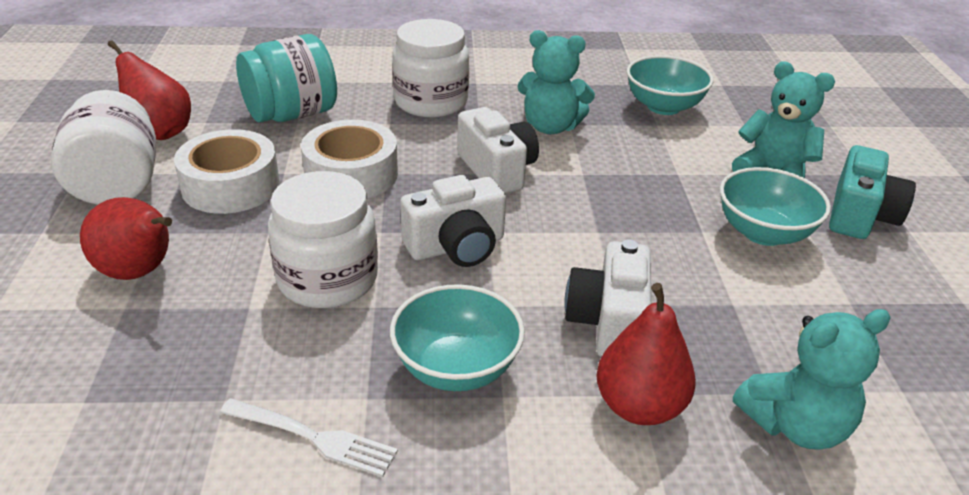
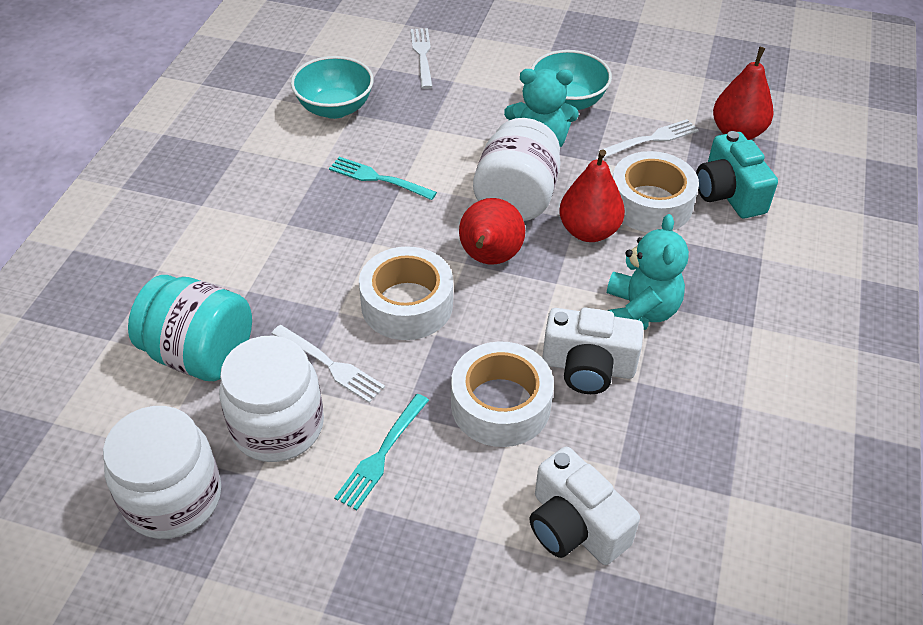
turquoise bowl: [390,284,525,391] [627,55,714,115] [720,167,831,246] = 3 -> [291,56,374,119] [531,50,612,110] = 2
turquoise fork: none = 0 -> [329,157,437,200] [334,394,429,510] = 2
turquoise teddy bear: [517,30,595,134] [732,62,835,178] [733,309,891,449] = 3 -> [504,69,579,147] [607,214,689,330] = 2
white camera: [400,175,506,267] [457,107,539,193] [564,239,651,357] = 3 -> [530,447,640,565] [542,307,644,394] = 2
white fork: [220,398,398,477] = 1 -> [271,325,385,403] [411,28,433,89] [598,119,699,158] = 3
white tape: [174,129,279,214] [301,120,398,198] = 2 -> [359,246,453,340] [451,342,554,447] [613,151,699,233] = 3

